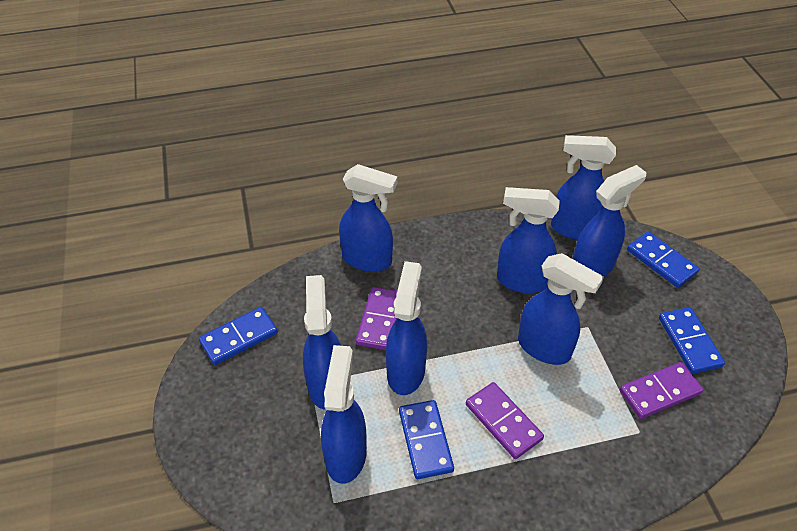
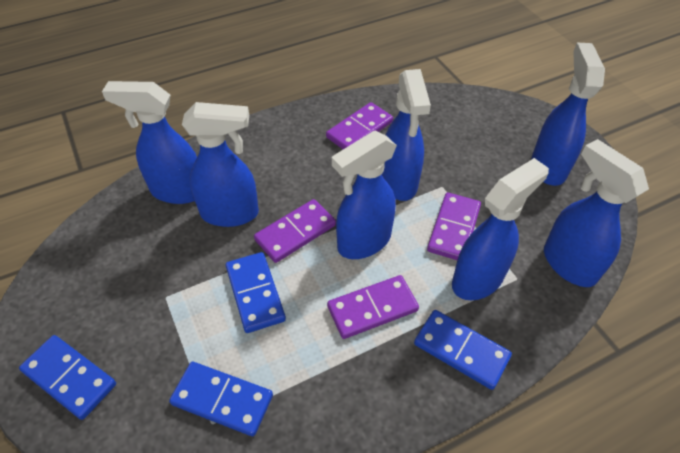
blue spray bottle: [303,275,341,410] [321,345,367,484] [339,164,398,272] [386,261,427,395] [497,187,560,293] [518,253,604,365] [551,135,616,240] [573,165,647,277] = 8 -> [102,81,197,204] [182,102,259,227] [332,131,397,259] [382,69,431,201] [452,158,549,300] [531,43,605,186] [544,139,649,287] = 7
purple domino: [356,287,397,350] [466,382,544,459] [620,362,704,419] = 3 -> [254,199,336,263] [326,102,393,149] [327,275,419,339] [427,192,481,260] = 4

